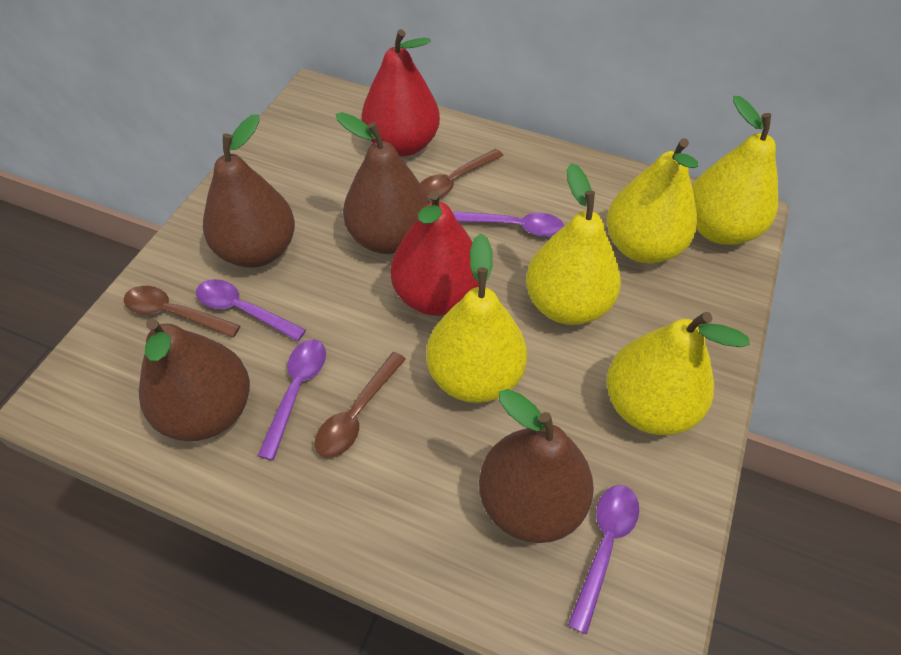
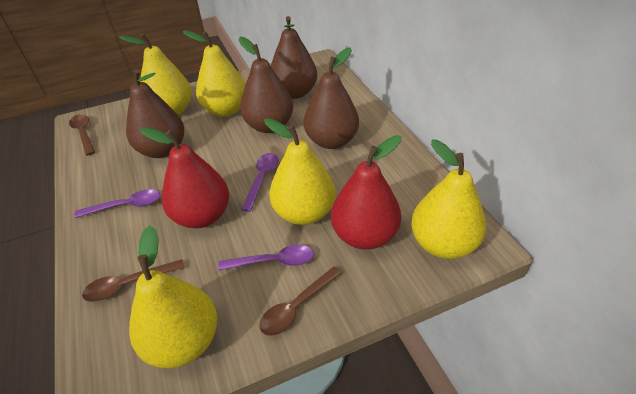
purple spoon: [196,279,306,341] [258,339,326,460] [453,211,564,237] [568,485,639,635] = 4 -> [74,189,160,218] [218,245,314,270] [241,153,278,212] = 3

